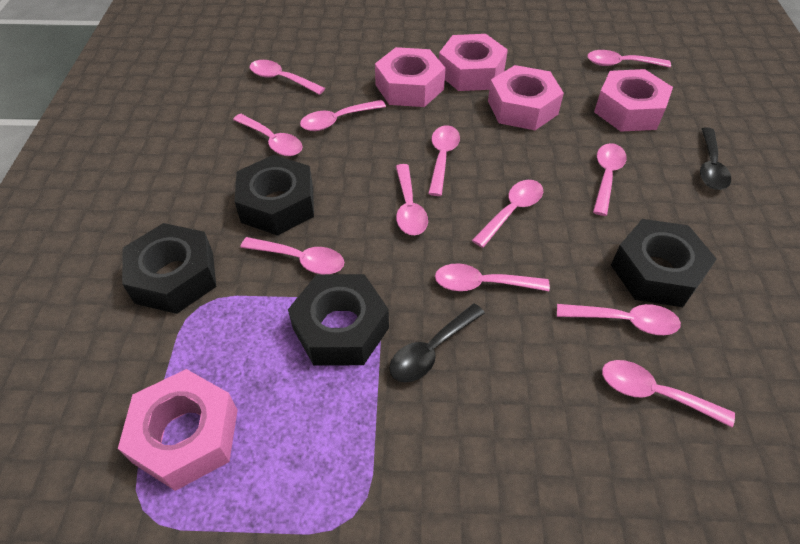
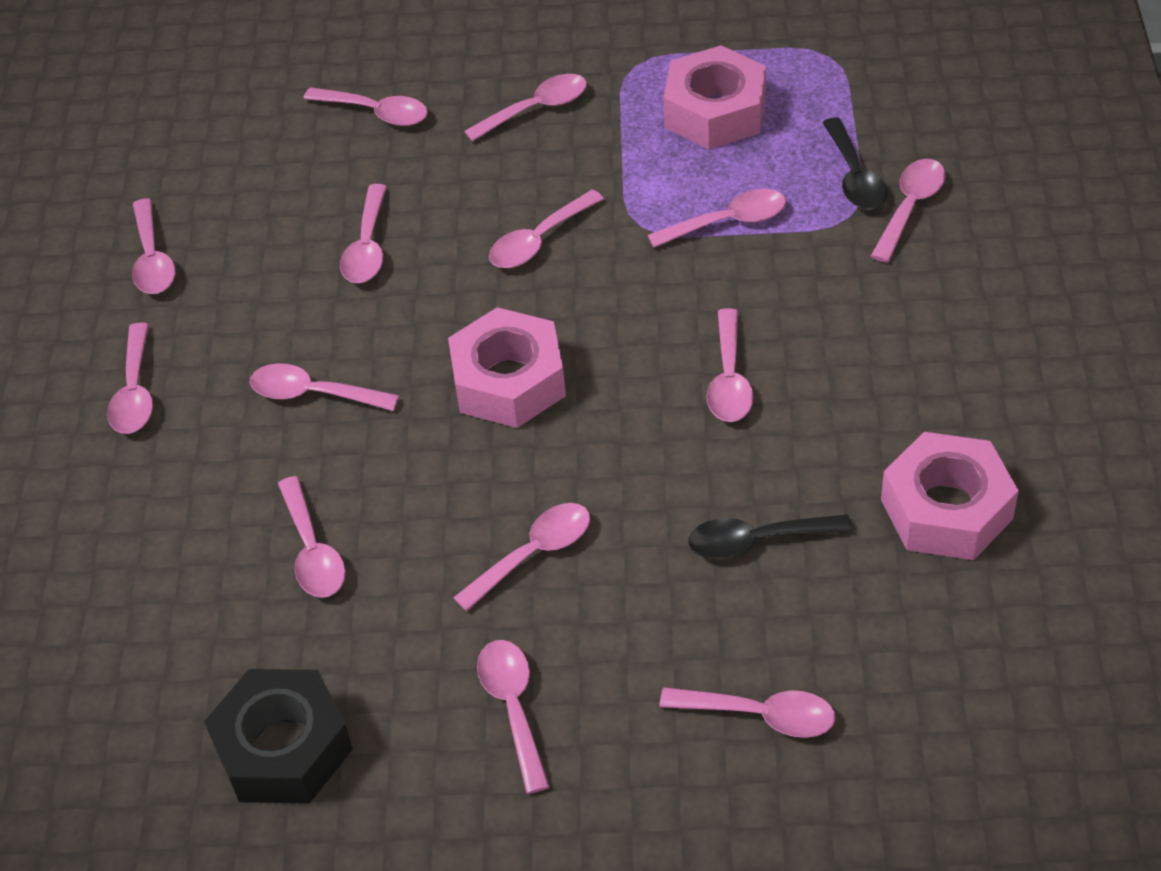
black nut: [122,223,216,314] [234,155,314,236] [288,274,389,366] [611,219,717,307] = 4 -> [204,669,353,803] = 1
pink nut: [118,369,238,491] [375,47,446,107] [439,34,508,91] [488,65,564,130] [594,69,673,132] = 5 -> [448,307,566,428] [663,45,766,149] [881,432,1019,560] = 3
pink spoon: [233,114,303,156] [240,237,344,274] [250,60,325,95] [300,100,386,131] [396,164,428,235] [428,125,460,196] [435,263,550,291] [472,180,543,248] [557,304,681,335] [587,50,671,67] [593,143,627,216] [602,360,735,427] = 12 -> [107,322,153,434] [132,198,175,294] [250,363,399,411] [278,476,346,598] [303,87,428,126] [340,184,387,283] [453,503,590,611] [464,74,587,142] [477,640,550,794] [489,190,604,268] [648,189,786,248] [659,687,836,738] [707,308,754,422] [871,159,945,263] = 14

